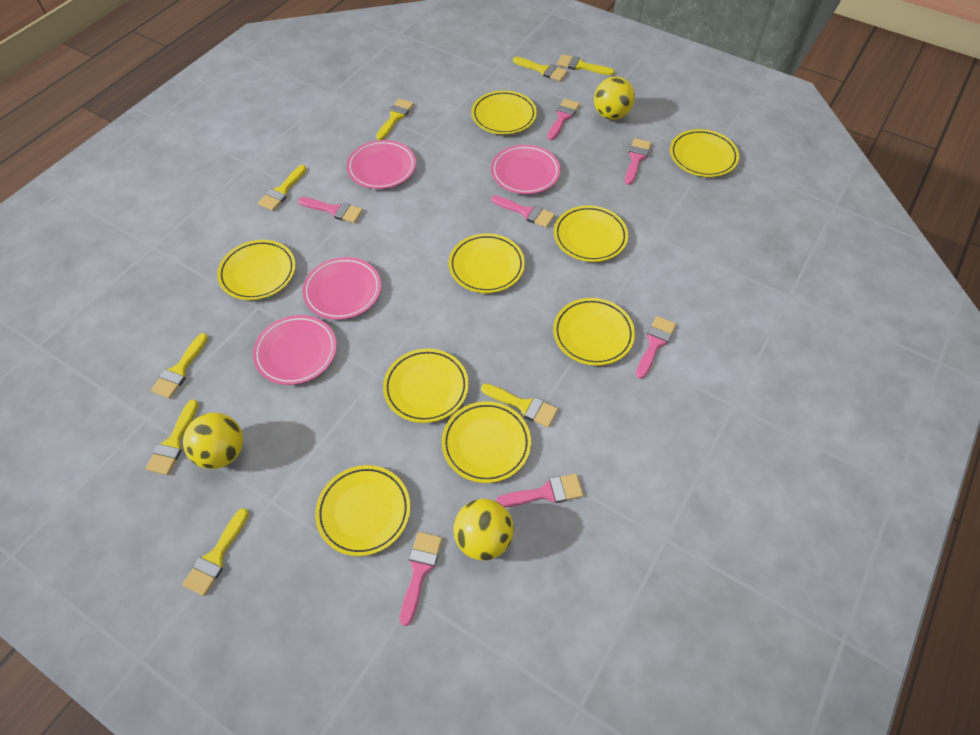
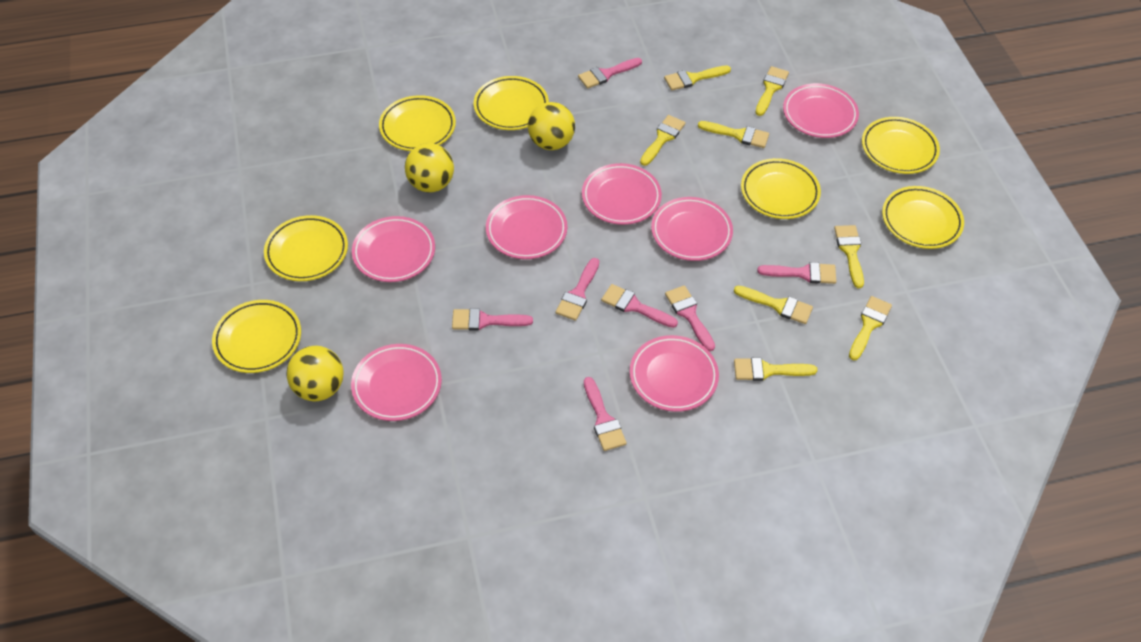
pink plate: [253,315,337,385] [303,257,381,320] [347,140,416,189] [491,145,560,194] = 4 -> [351,344,442,421] [352,216,435,282] [486,195,567,259] [582,163,662,225] [630,335,719,412] [651,197,733,261] [783,83,859,138] = 7
yellow plate: [217,240,296,300] [315,465,410,556] [383,349,469,423] [442,401,531,483] [449,233,525,293] [472,90,537,134] [553,298,635,366] [554,205,628,262] [670,129,739,177] = 9 -> [212,300,301,373] [264,215,348,281] [379,95,456,151] [474,76,549,130] [741,158,821,219] [862,117,940,174] [882,186,964,249] = 7

